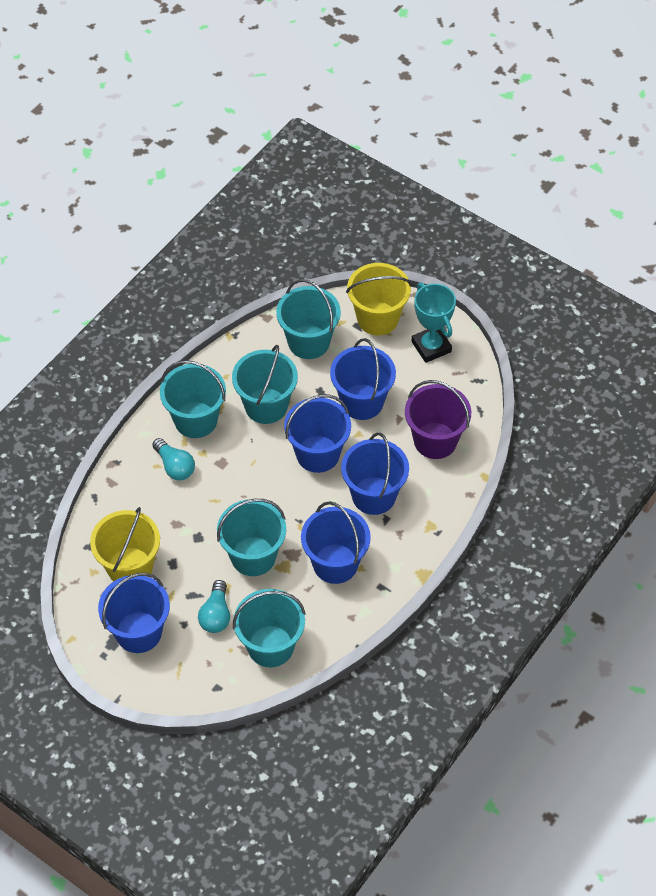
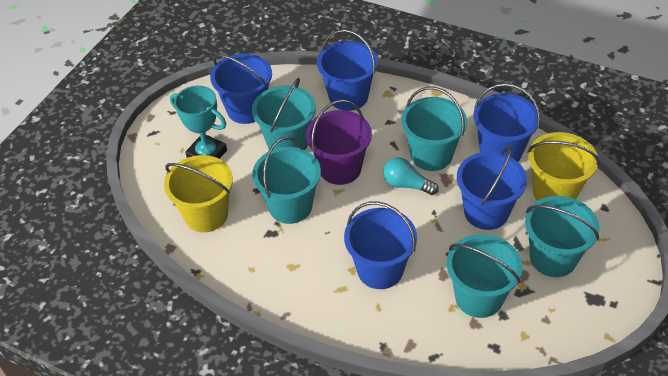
turquoise light bulb: [152,438,195,480] [198,580,230,633] = 2 -> [383,157,439,195] = 1

